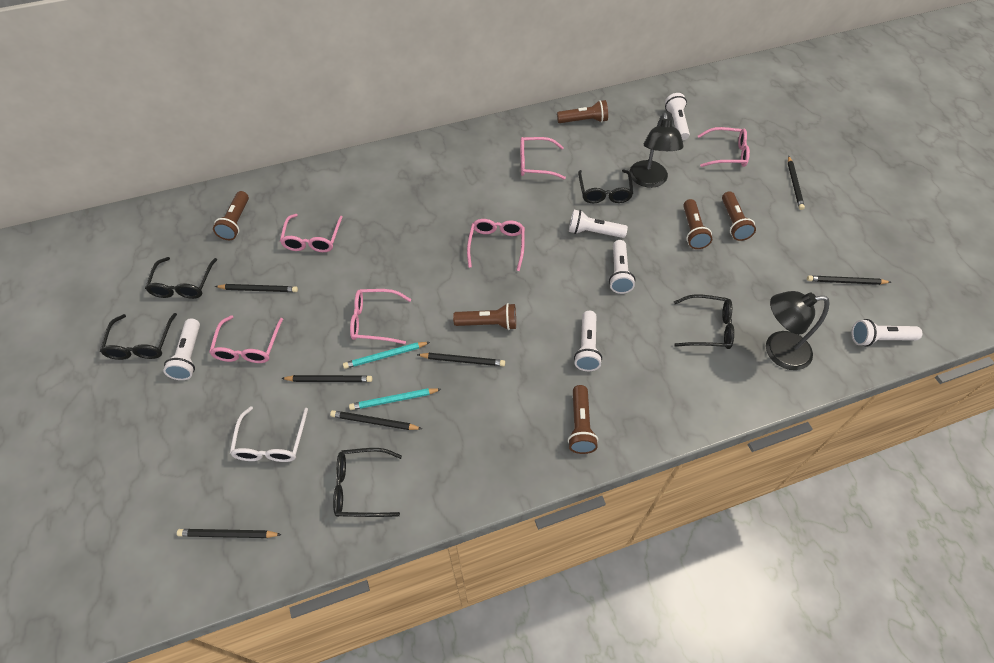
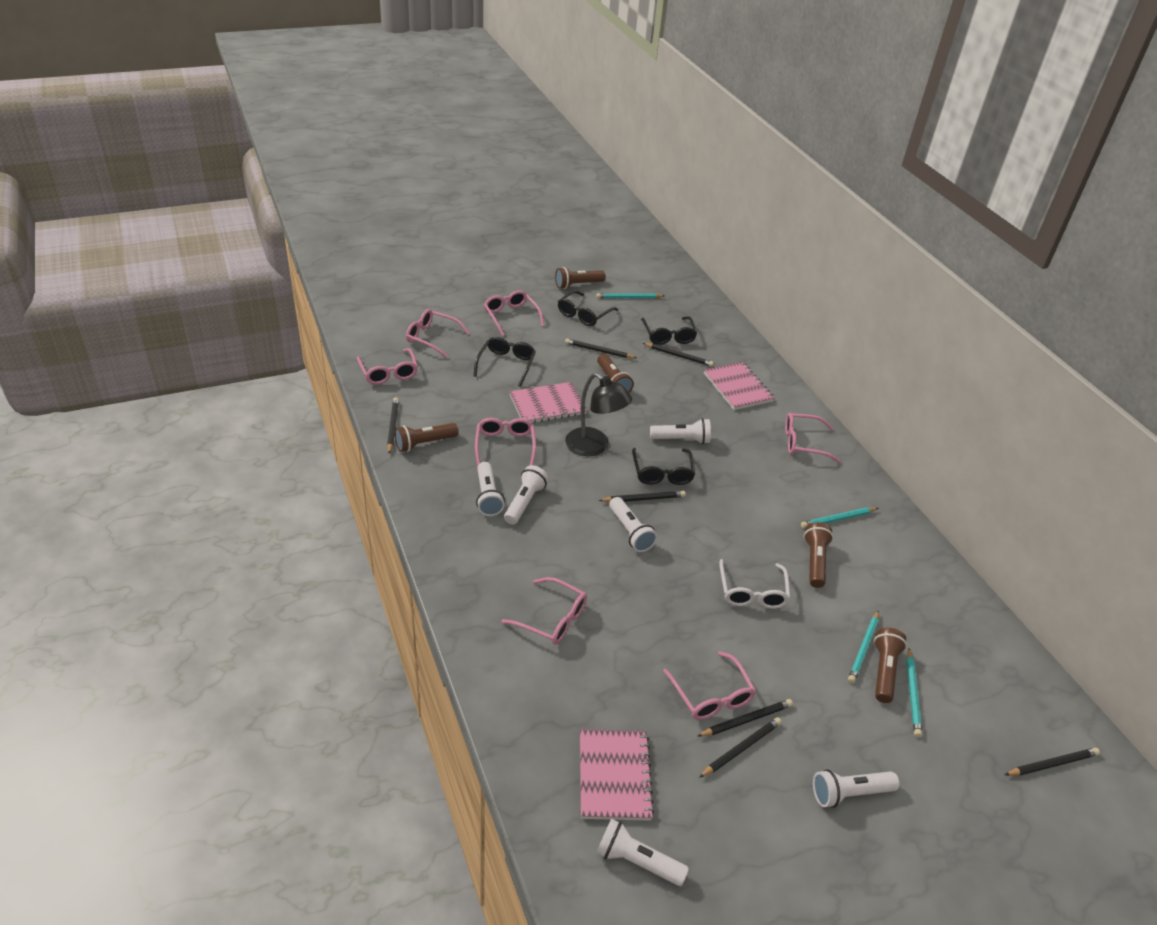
black glasses: [100,313,177,360] [145,257,217,299] [333,448,402,517] [578,170,633,203] [674,294,734,349] = 5 -> [473,337,536,387] [558,290,618,326] [632,448,695,485] [641,317,697,345] = 4
black lamp: [630,112,684,188] [766,291,830,370] = 2 -> [565,373,632,456] = 1
brown flashlight: [213,191,249,240] [453,303,516,330] [557,100,608,123] [568,385,598,454] [683,199,712,249] [722,191,756,241] = 6 -> [395,423,459,452] [555,267,606,289] [597,354,634,392] [804,522,833,588] [874,628,907,703] = 5
pink glasses: [209,315,283,363] [280,214,343,252] [350,289,411,344] [467,219,525,271] [520,137,566,180] [698,127,750,167] = 6 -> [357,348,418,384] [406,309,470,358] [475,418,536,466] [484,290,544,336] [501,577,587,645] [663,651,756,720] [785,413,840,463] = 7
pink notebook: none = 0 -> [509,382,587,423] [580,729,654,821] [704,361,775,410] = 3
turquoise pencil: [343,342,430,369] [349,388,441,410] = 2 -> [596,293,664,298] [801,507,878,528] [848,610,879,683] [906,648,922,737] = 4

